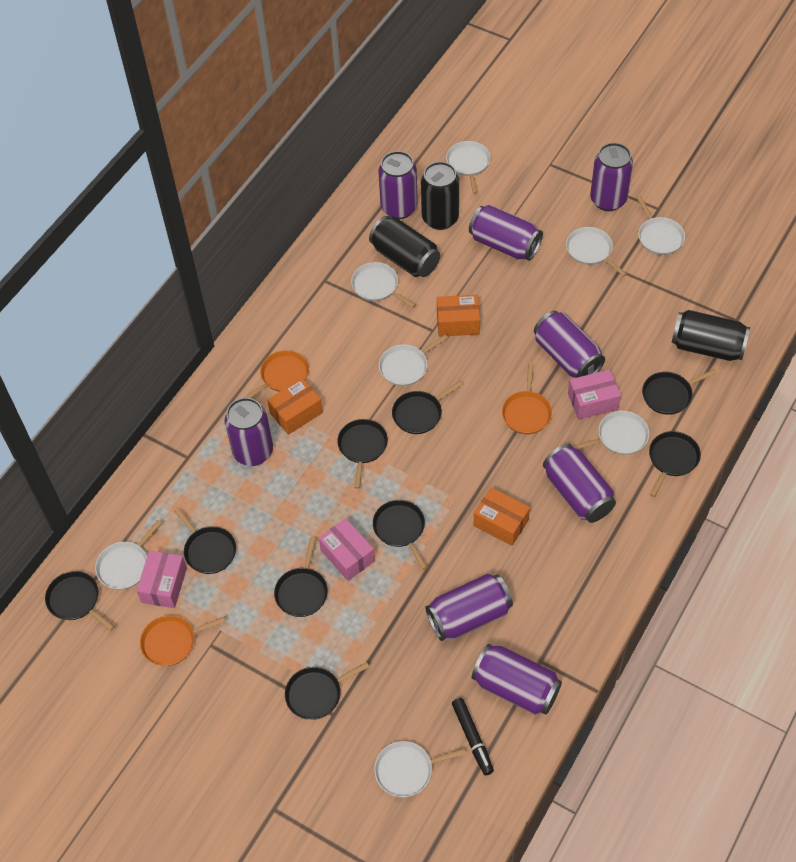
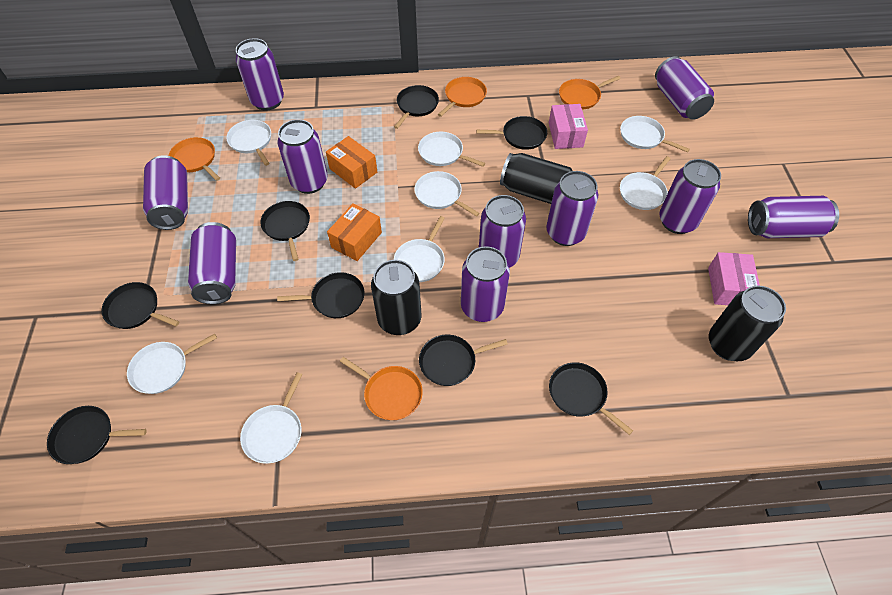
black marker: [452,698,494,775] = 1 -> none = 0
black pan: [45,571,115,631] [174,507,236,574] [274,537,328,617] [285,662,369,720] [337,419,388,489] [373,500,427,570] [392,381,463,434] [642,369,717,415] [649,431,701,497] = 9 -> [47,406,147,464] [102,282,179,329] [260,201,310,261] [277,272,364,318] [394,85,439,129] [419,335,508,386] [476,116,547,150] [549,362,633,435] = 8
orange box: [267,378,323,435] [437,295,480,337] [474,487,530,546] = 3 -> [326,136,377,189] [327,203,382,261] = 2
orange pan: [140,615,226,666] [243,350,309,398] [502,364,552,434] = 3 -> [169,137,220,181] [340,357,423,420] [438,77,487,117] [559,76,621,110] = 4
pink box: [136,551,187,608] [319,518,375,581] [568,370,621,419] = 3 -> [549,104,588,149] [708,252,760,305] = 2
purple can: [225,398,273,466] [378,151,418,219] [425,574,513,641] [469,205,543,261] [471,644,562,715] [534,311,605,378] [543,444,616,523] [590,143,633,211] = 8 -> [143,155,188,230] [188,222,236,304] [236,38,284,111] [277,119,328,194] [461,246,510,322] [479,195,526,268] [546,171,598,246] [655,56,714,120] [659,159,721,234] [748,196,839,238] = 10

